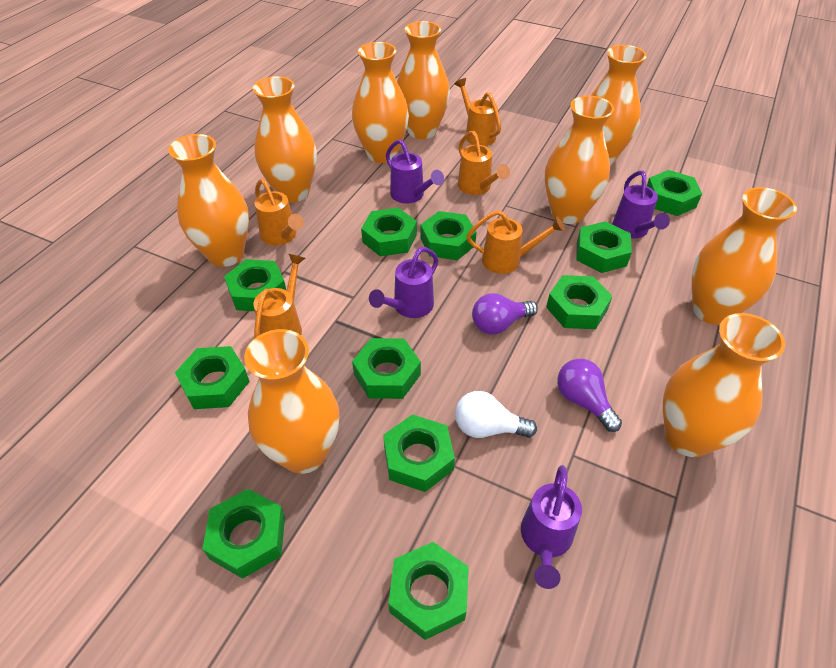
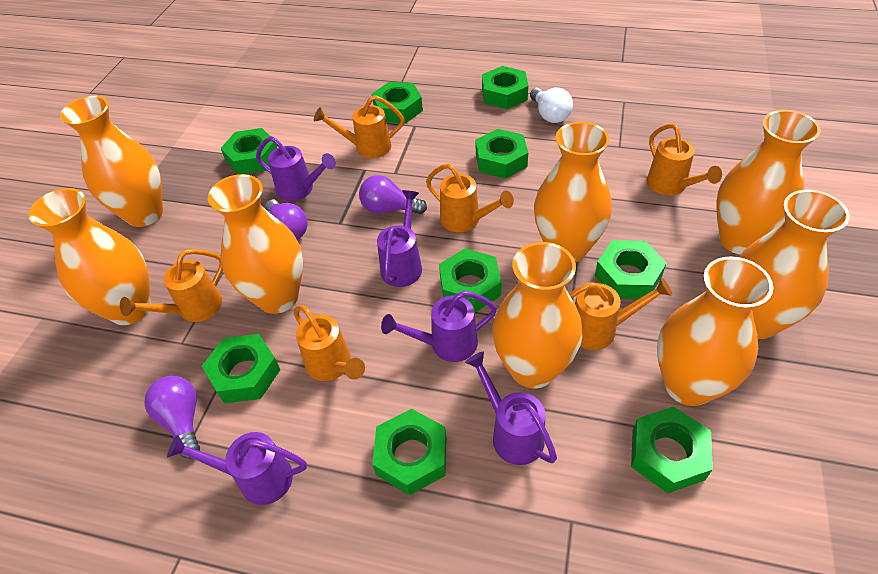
green nut: [175,346,250,409] [203,489,285,579] [224,259,287,311] [352,338,421,399] [361,208,417,257] [383,414,455,492] [388,542,469,640] [420,211,476,260] [546,275,612,329] [576,221,632,273] [647,170,702,216] = 11 -> [202,334,280,403] [221,128,277,175] [372,82,423,124] [372,409,446,495] [439,248,502,312] [475,129,528,179] [482,66,528,109] [595,240,666,299] [631,407,713,493] = 9
orange vase: [168,134,249,267] [244,329,340,474] [253,76,317,202] [352,42,409,163] [397,21,450,139] [545,96,614,224] [590,45,647,165] [663,313,785,457] [692,187,797,325] = 9 -> [28,188,151,325] [60,96,163,227] [208,174,303,314] [492,242,582,388] [534,122,612,263] [657,256,774,406] [716,110,821,255] [739,190,850,339] = 8
orange watering can: [253,254,305,339] [254,179,304,246] [455,78,501,146] [458,131,510,195] [467,210,565,274] = 5 -> [120,249,223,322] [294,305,365,381] [314,95,404,158] [426,163,514,232] [569,278,673,350] [647,124,722,195] = 6
purple light bulb: [472,293,538,334] [557,359,622,432] = 2 -> [145,376,200,459] [265,199,307,240] [359,175,427,214] = 3
purple watering can: [369,247,439,318] [386,139,444,204] [521,465,582,589] [612,171,670,238] = 4 -> [167,432,307,505] [256,136,336,201] [377,190,422,287] [381,291,497,362] [465,352,557,465] = 5

